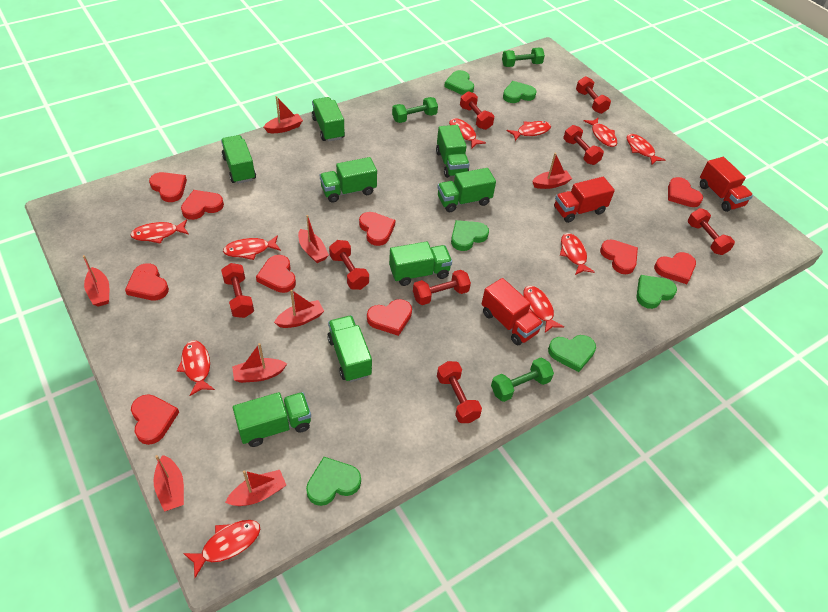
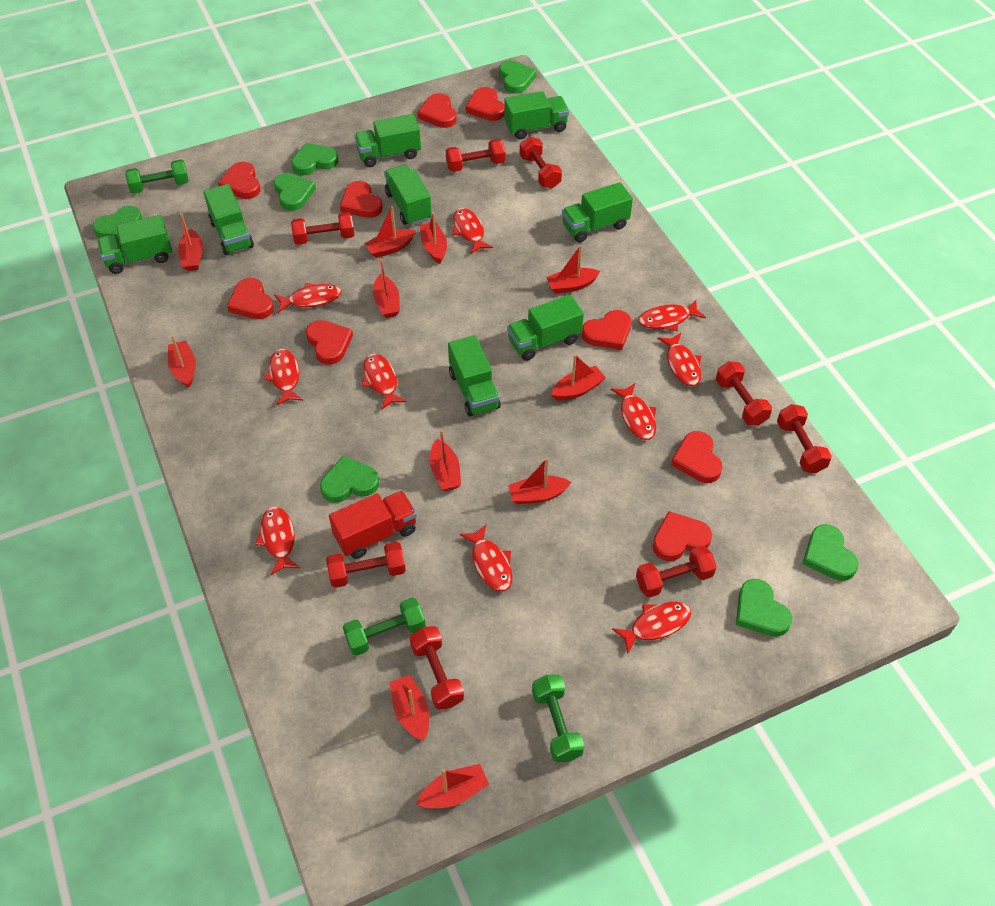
green heart: [306,457,361,506] [444,70,474,95] [451,220,489,251] [503,81,537,103] [548,335,596,372] [636,275,677,309] = 6 -> [92,206,143,238] [274,173,316,211] [291,142,338,175] [320,456,379,503] [499,60,537,94] [736,579,792,637] [803,524,859,581] = 7
red boat: [83,255,109,307] [154,455,184,512] [225,470,286,506] [232,343,287,383] [264,96,303,133] [274,290,324,328] [298,215,329,263] [532,153,572,189] = 8 -> [168,336,196,388] [178,213,203,271] [364,206,415,258] [373,259,400,318] [390,675,429,741] [416,764,489,808] [420,212,447,264] [430,430,461,491] [508,458,571,504] [546,245,600,294] [551,354,606,401] = 11
red heart: [125,263,169,300] [131,394,179,445] [149,172,187,202] [181,190,224,220] [256,255,296,293] [359,212,395,246] [367,299,412,336] [600,239,638,274] [654,252,696,284] [668,177,703,207] = 10 -> [218,162,261,199] [227,278,274,319] [306,320,353,365] [340,181,383,218] [417,93,457,128] [466,87,504,121] [582,310,631,350] [653,511,712,561] [671,431,723,483] = 9
red truck: [482,278,543,345] [554,177,615,223] [700,157,753,212] = 3 -> [329,490,417,559] = 1

